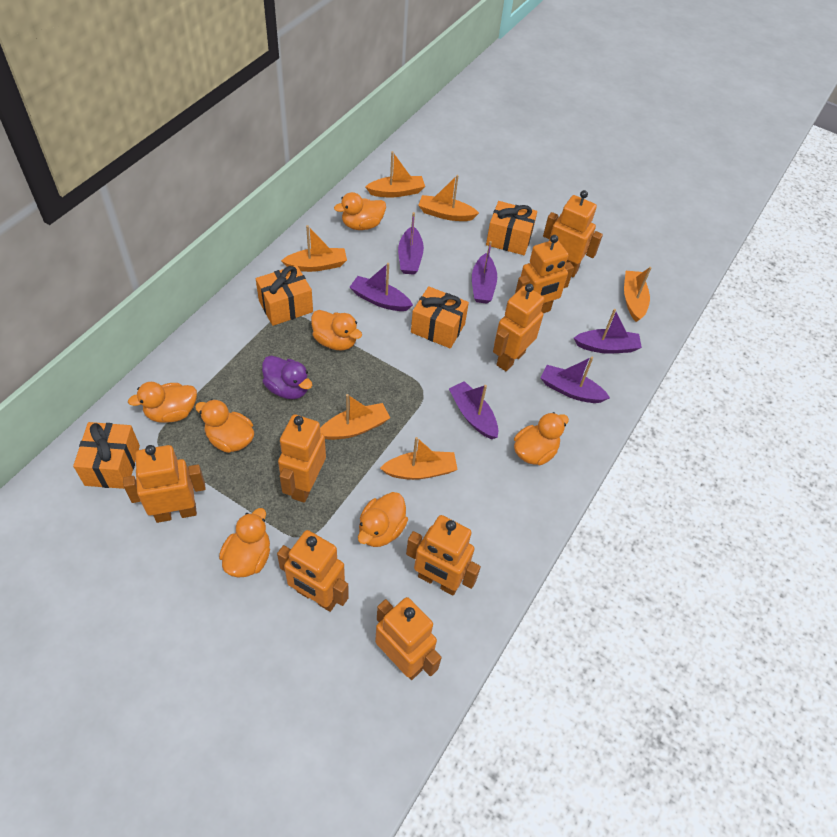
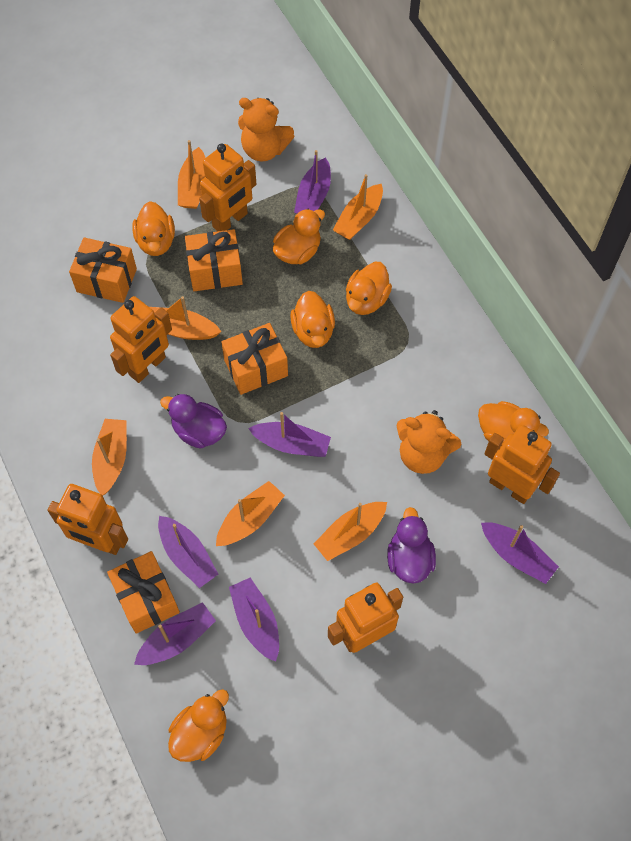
orange duck: [128,382,197,423] [195,399,254,453] [219,508,270,578] [311,310,362,350] [334,192,386,230] [358,492,408,547] [514,412,569,465] = 7 -> [132,201,175,256] [168,689,229,762] [273,209,325,264] [290,291,335,348] [346,262,392,315] [478,401,549,444] = 6
orange robot: [123,445,206,523] [277,530,349,612] [278,414,326,503] [375,597,442,680] [406,515,481,595] [493,284,544,371] [515,235,574,313] [543,190,603,277] = 8 -> [48,484,128,555] [110,296,172,383] [199,144,256,231] [328,583,403,653] [484,425,560,504] = 5
orange teddy bear: none = 0 -> [238,98,294,161] [396,410,461,474] = 2
purple duck: [262,356,312,399] = 1 -> [160,394,227,449] [387,507,436,584] = 2

